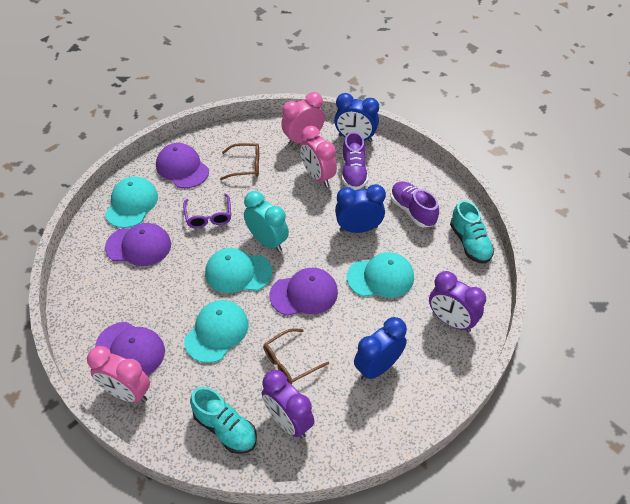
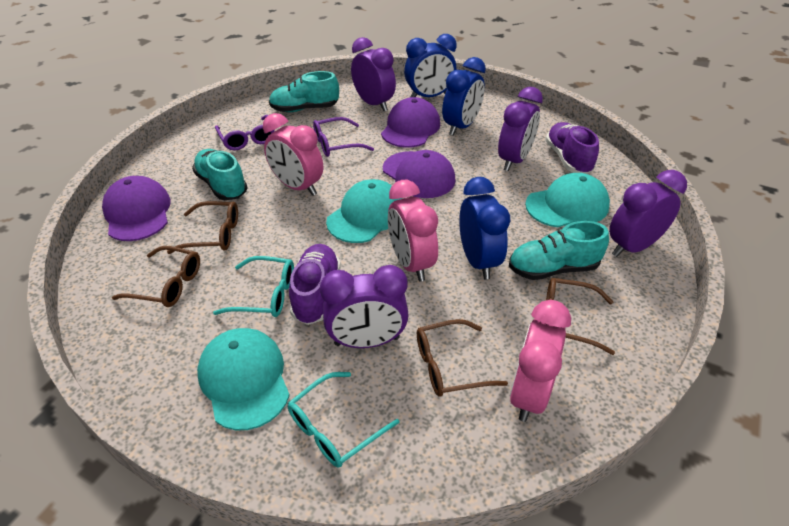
brown glasses: [220,143,259,180] [263,328,329,385] = 2 -> [112,246,200,307] [167,201,238,254] [417,319,508,397] [546,278,615,355] = 4
purple cap: [95,322,165,375] [105,223,171,266] [156,143,209,188] [269,268,338,316] = 4 -> [102,176,171,241] [381,97,440,148] [383,150,455,198] = 3
purple clock: [262,370,314,438] [429,271,486,332] = 2 -> [320,265,409,348] [351,37,396,111] [498,87,543,171] [609,170,687,257] = 4
purple glasses: [183,193,231,228] = 1 -> [215,115,275,150] [313,117,374,157] = 2
turquoise cap: [105,176,158,228] [184,300,249,363] [205,248,272,293] [347,252,414,298] = 4 -> [197,328,290,430] [326,179,402,243] [525,173,610,227] = 3
turquoise clock: [244,191,289,252] = 1 -> none = 0
turquoise glasses: none = 0 -> [213,256,294,317] [288,372,399,468] = 2
turquoise shoe: [190,387,257,454] [450,200,494,264] = 2 -> [192,149,247,200] [269,71,339,112] [509,221,609,280] = 3

